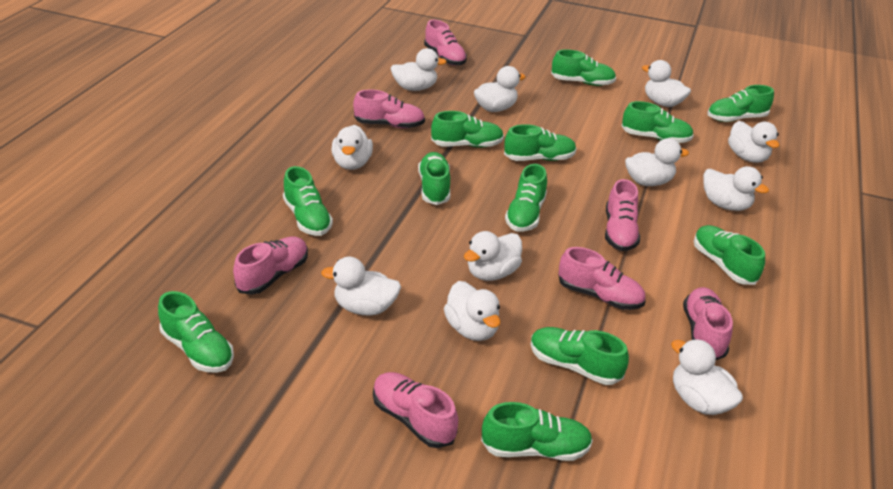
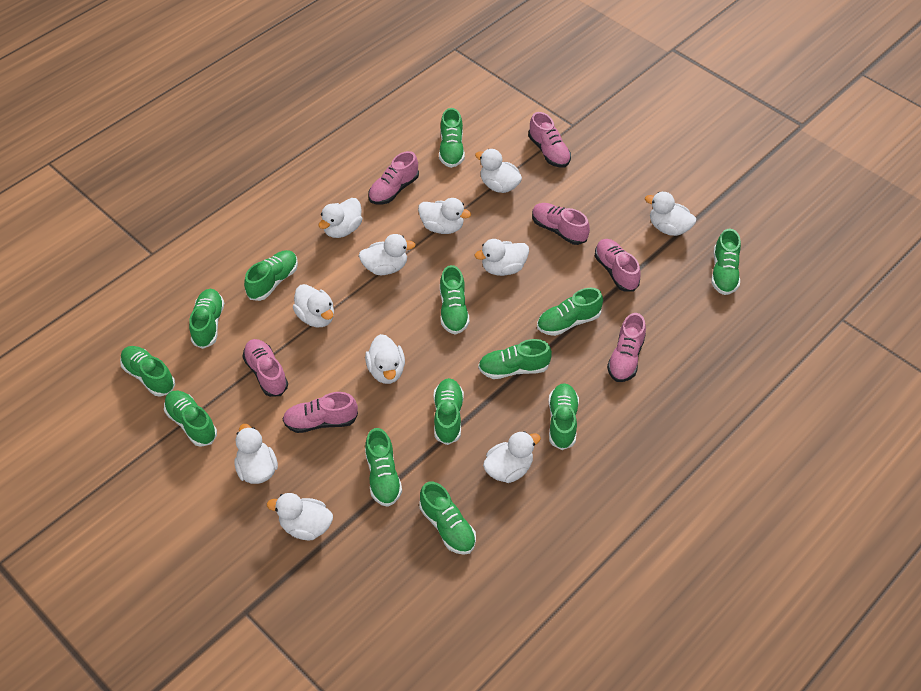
green shoe: [158,291,234,373] [283,166,333,236] [418,152,450,205] [431,111,504,148] [481,402,593,461] [504,124,577,161] [505,164,547,232] [530,327,629,385] [551,49,616,86] [622,101,694,143] [694,225,765,285] [707,85,774,122] = 12 -> [120,346,175,397] [164,391,217,447] [189,289,224,349] [244,250,298,301] [365,428,402,507] [419,482,476,555] [434,378,464,445] [439,108,465,168] [440,265,469,335] [478,339,552,379] [537,288,603,336] [548,383,579,450] [711,229,741,295] = 13

